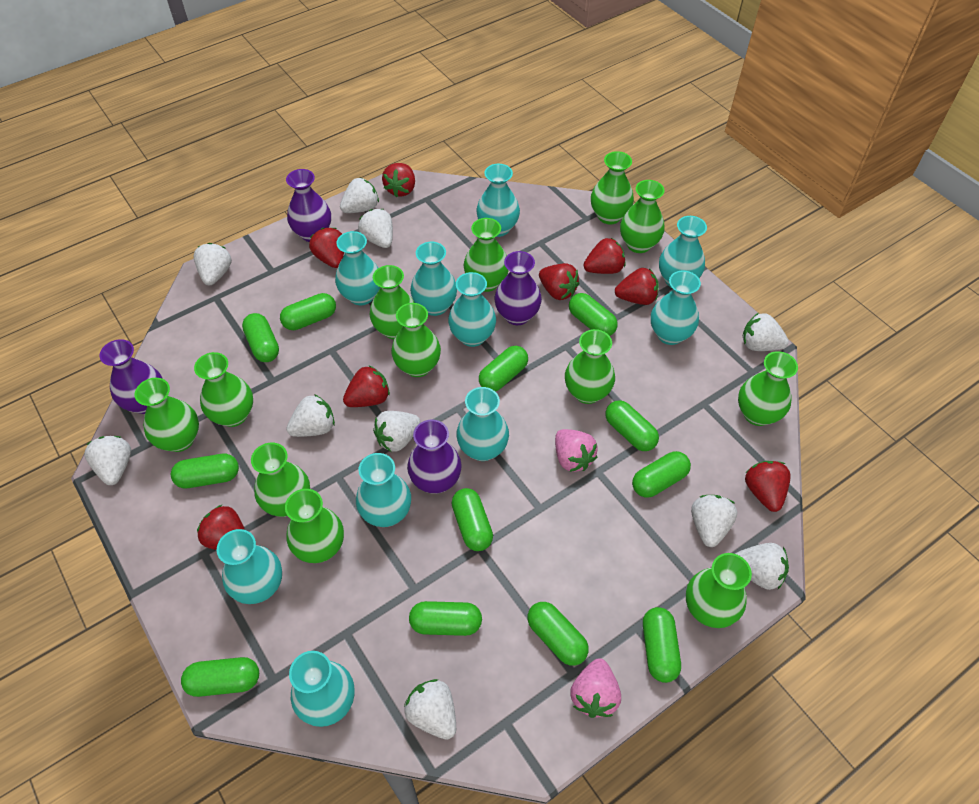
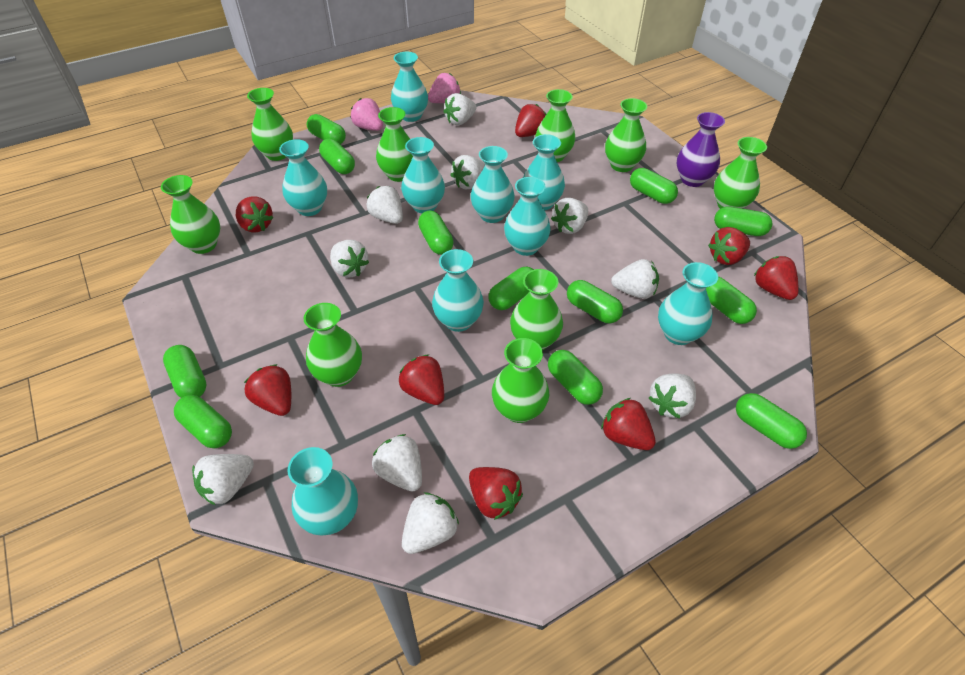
green vase: [135,378,199,452] [194,352,253,427] [251,443,310,517] [285,489,344,563] [369,265,414,340] [391,303,441,377] [464,218,509,292] [565,329,615,404] [591,151,634,224] [620,180,665,253] [686,553,752,628] [738,351,798,426] = 12 -> [161,175,220,254] [247,88,293,161] [304,303,362,387] [376,107,413,182] [492,338,549,423] [510,269,563,350] [535,89,576,162] [605,98,647,172] [714,137,767,209] = 9
purple vase: [100,339,163,414] [286,169,331,242] [407,420,462,494] [494,251,542,325] = 4 -> [677,112,725,187] = 1
turquoise vase: [216,529,282,604] [289,651,354,727] [335,231,380,305] [356,453,411,527] [410,242,457,316] [448,272,496,347] [456,387,509,461] [476,164,520,237] [651,270,701,345] [659,216,707,288] = 10 -> [279,139,327,216] [287,447,358,536] [391,52,428,122] [401,137,445,213] [432,249,484,332] [470,146,515,223] [504,177,551,256] [523,134,565,210] [658,262,718,345] = 9

